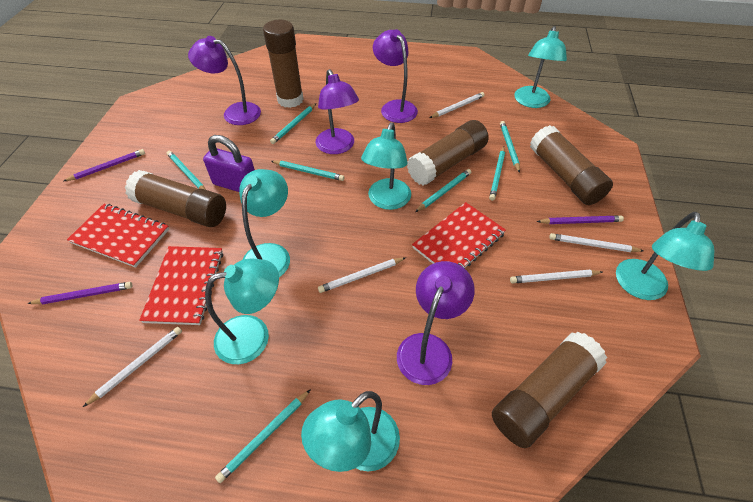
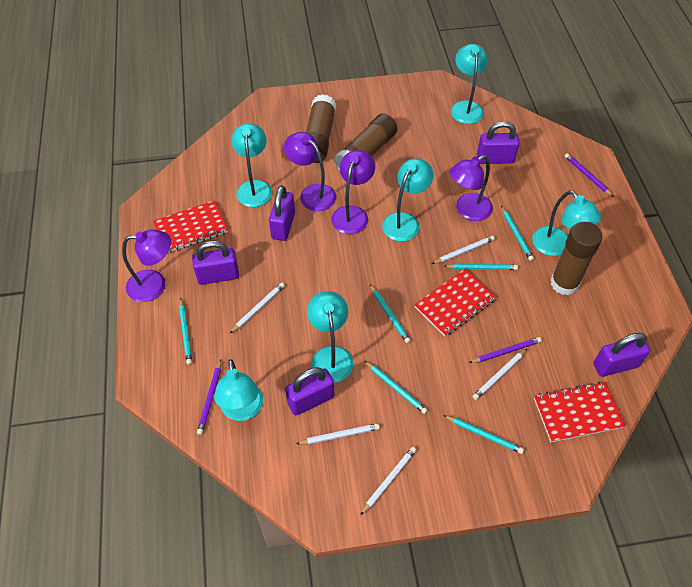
brown glue stick: [125,170,226,227] [263,20,304,108] [407,120,489,186] [492,332,607,448] [530,125,613,205] = 5 -> [306,94,336,163] [334,113,397,171] [550,222,602,295] = 3
purple padlock: [203,135,255,192] = 1 -> [192,241,239,285] [269,186,295,241] [285,367,334,415] [477,121,520,164] [594,333,650,377] = 5
turquoise pencil: [167,151,206,190] [215,389,311,483] [270,104,316,144] [271,160,345,181] [415,169,471,212] [489,146,505,201] [500,121,520,173] = 7 -> [179,298,192,365] [365,361,428,414] [370,284,411,343] [443,415,524,454] [444,264,518,270] [501,206,534,261] = 6

